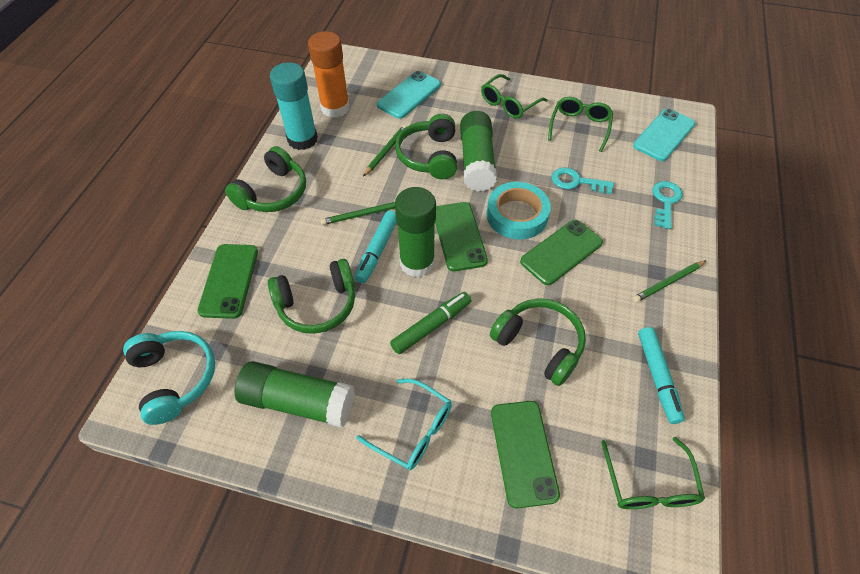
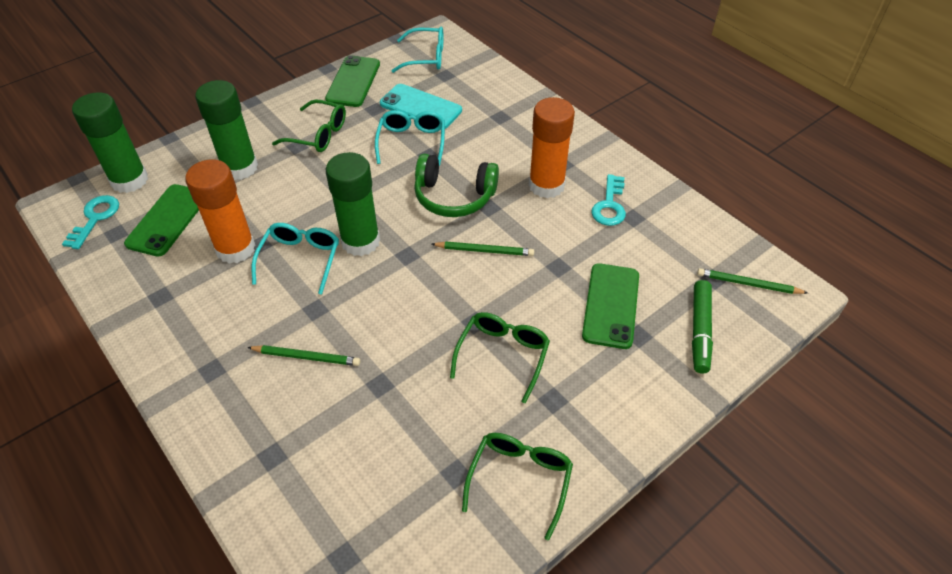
green headphones: [225,146,306,212] [268,259,355,334] [395,114,457,180] [490,298,586,386] = 4 -> [414,154,499,217] = 1
green phone: [197,244,258,319] [435,202,488,271] [491,401,560,509] [520,220,603,285] = 4 -> [124,184,199,257] [325,55,380,107] [582,263,639,349] = 3
orange glue stick: [308,31,350,118] = 1 -> [185,159,255,264] [529,97,575,198] = 2
turquoise glasses: [356,379,452,470] = 1 -> [252,223,339,295] [375,110,445,166] [392,27,443,73] = 3
turquoise glue stick: [270,62,318,150] = 1 -> none = 0
turquoise headphones: [123,331,215,425] = 1 -> none = 0
turquoise marker: [354,211,397,283] [638,327,685,424] = 2 -> none = 0
turquoise phone: [377,71,441,119] [633,109,695,161] = 2 -> [380,84,462,129] = 1
turquoise tape: [487,182,551,239] = 1 -> none = 0

